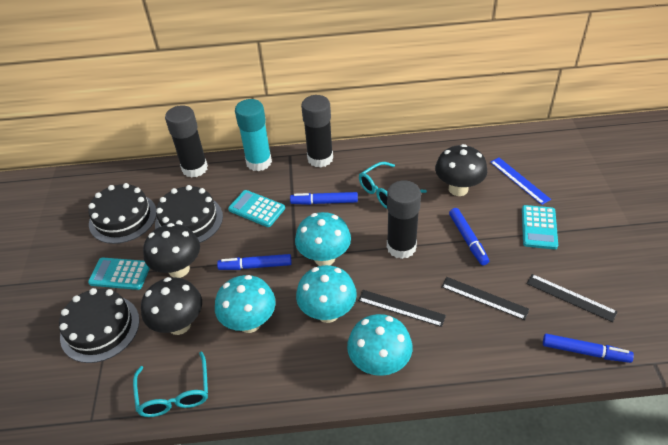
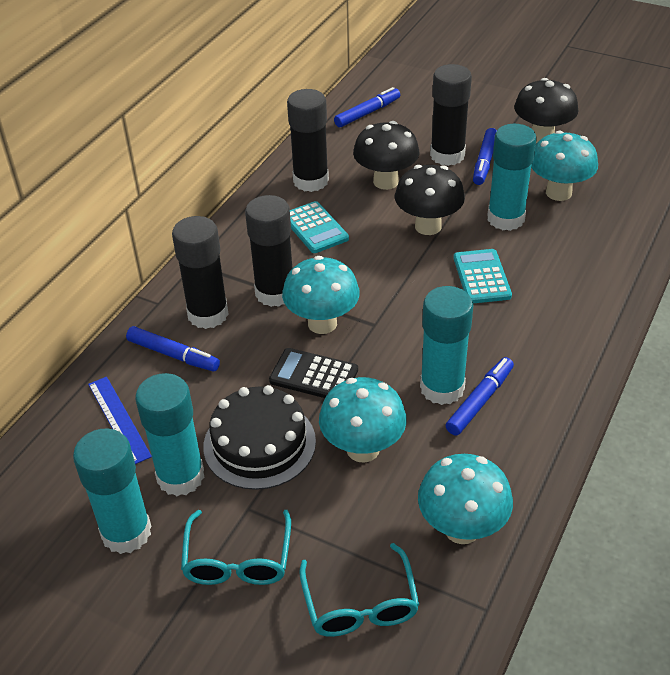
black cake: [59,288,140,363] [88,183,156,244] [155,185,223,243] = 3 -> [203,385,316,490] = 1
black calculator: none = 0 -> [269,348,358,398] = 1
black glue stick: [165,105,208,178] [301,95,333,168] [387,180,421,259] = 3 -> [172,216,229,329] [245,195,292,307] [287,89,329,192] [430,64,472,166] = 4
black ruler: [358,290,446,327] [441,277,530,320] [526,274,618,322] = 3 -> none = 0
turquoise calculator: [88,257,150,290] [228,190,285,227] [522,205,558,249] = 3 -> [290,201,349,253] [454,249,512,304] = 2
turquoise glue stick: [235,99,272,171] = 1 -> [73,428,151,554] [135,373,205,496] [420,286,473,405] [487,124,537,231] = 4

